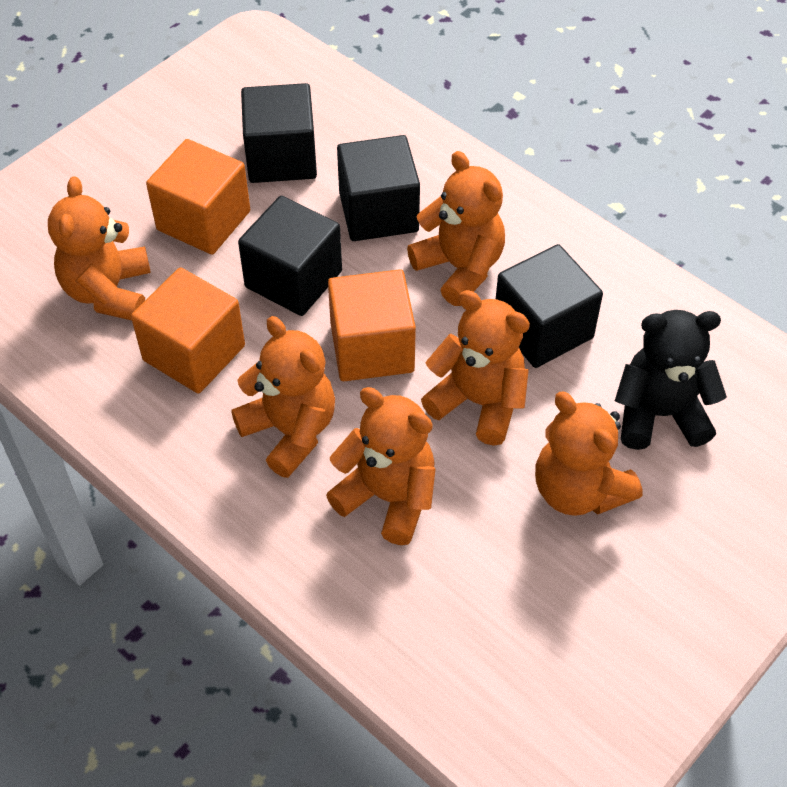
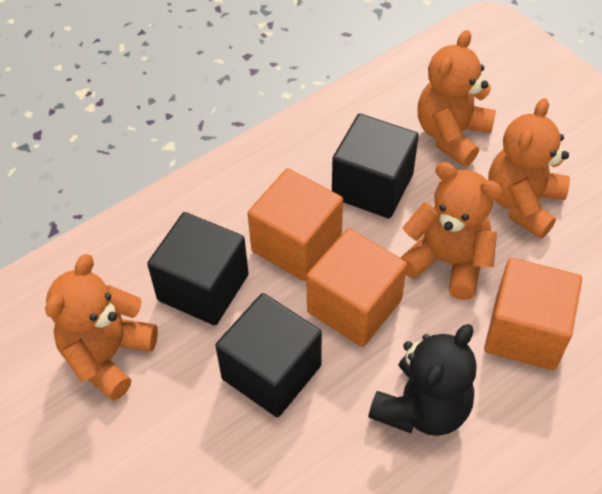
black cube: [238,196,342,316] [241,83,317,183] [337,135,420,241] [496,244,603,368] = 4 -> [147,212,249,325] [215,293,322,417] [332,113,419,218] = 3
orange teddy bear: [48,176,151,320] [231,316,335,478] [326,387,436,545] [407,151,505,306] [421,290,530,446] [535,391,642,516] = 6 -> [45,254,158,401] [401,162,503,300] [418,30,496,167] [488,98,570,239] = 4

